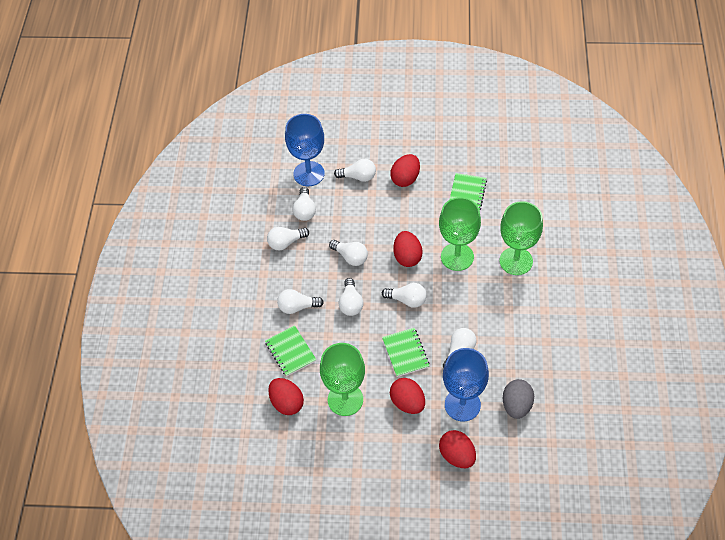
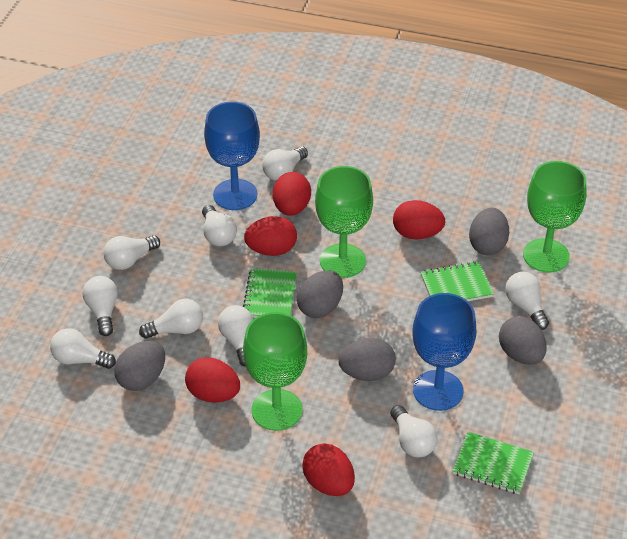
grey egg: [503,379,534,419] = 1 -> [114,341,165,391] [297,270,343,318] [338,338,396,381] [469,208,509,255] [499,316,547,365] = 5
white light bulb: [267,227,309,251] [277,289,324,314] [293,187,316,221] [329,240,368,266] [334,159,376,182] [339,278,363,316] [382,283,427,308] [443,328,477,368] = 8 -> [50,328,116,369] [83,276,118,336] [104,235,160,270] [139,299,203,339] [202,205,237,246] [218,305,253,367] [262,146,308,181] [390,405,437,457] [505,272,549,330] = 9

